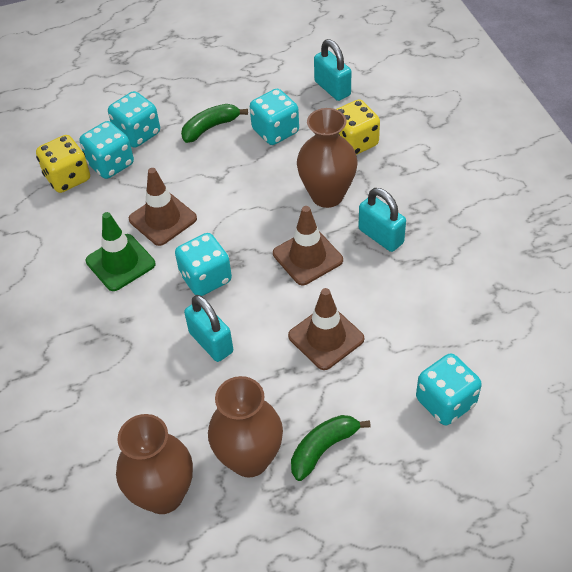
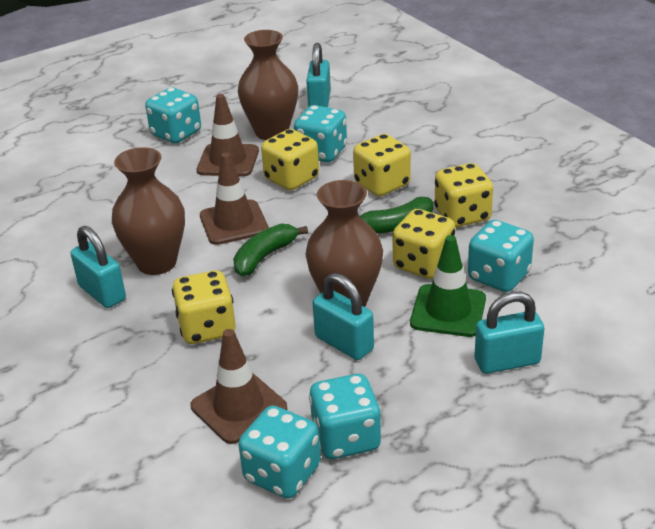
turquoise padlock: [184,295,233,362] [314,39,351,101] [358,188,406,252] = 3 -> [71,226,126,308] [306,43,331,107] [313,273,374,360] [474,292,545,374] = 4
yellow dice: [36,135,90,193] [336,99,380,155] = 2 -> [172,270,236,344] [261,129,319,190] [353,134,411,196] [393,209,455,279] [434,163,493,227] = 5

